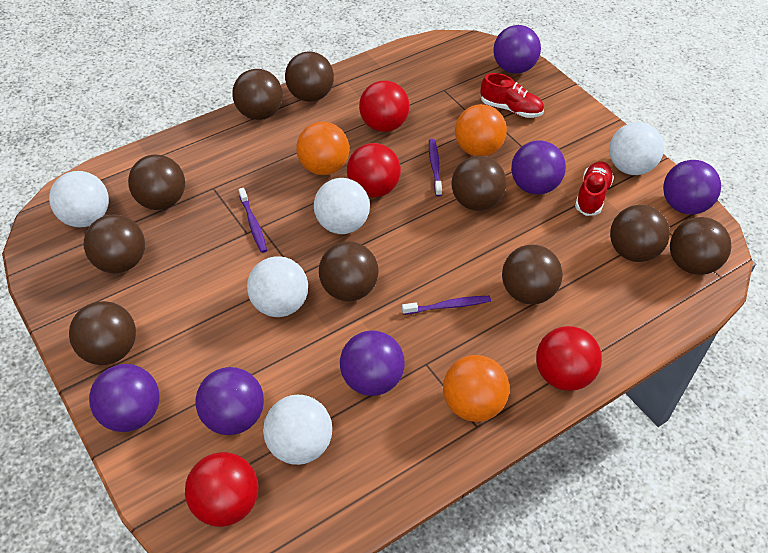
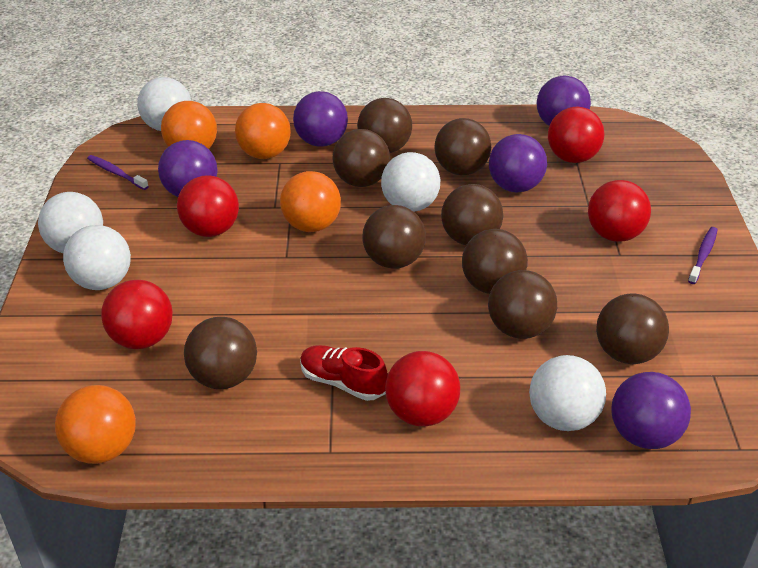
brown ball: [69,301,136,365] [84,215,145,273] [128,155,185,210] [232,69,283,120] [285,51,334,102] [319,241,379,301] [452,156,506,211] [502,245,563,304] [610,205,670,262] [670,217,731,275] = 10 -> [184,317,257,389] [332,129,390,187] [357,98,412,153] [362,205,426,269] [434,118,491,175] [441,184,503,245] [462,229,528,294] [488,270,557,339] [596,294,669,364] = 9
orange ball: [296,122,349,175] [443,355,510,422] [455,104,507,156] = 3 -> [55,385,136,464] [161,101,217,149] [235,103,291,159] [280,171,341,232] = 4
purple ball: [89,364,160,432] [195,367,264,435] [340,330,405,396] [493,25,541,74] [511,140,566,195] [663,160,721,214] = 6 -> [158,140,218,197] [293,91,348,147] [489,134,547,192] [537,76,591,126] [611,372,691,449] = 5
purple toothbrush: [239,188,267,253] [402,296,491,315] [429,139,442,196] = 3 -> [87,155,149,190] [688,227,718,284] = 2
red ball: [185,452,258,527] [347,143,401,197] [359,80,410,132] [536,326,602,391] = 4 -> [101,280,173,349] [177,175,239,237] [385,351,460,426] [548,107,605,163] [588,180,651,242] = 5
red shoe: [480,73,544,118] [575,161,614,216] = 2 -> [300,345,388,401] = 1

